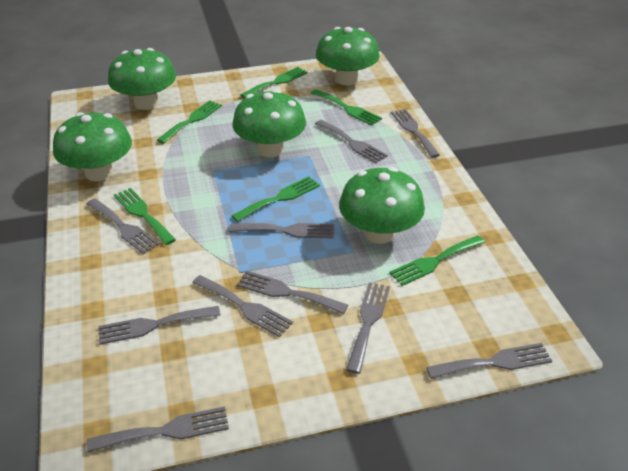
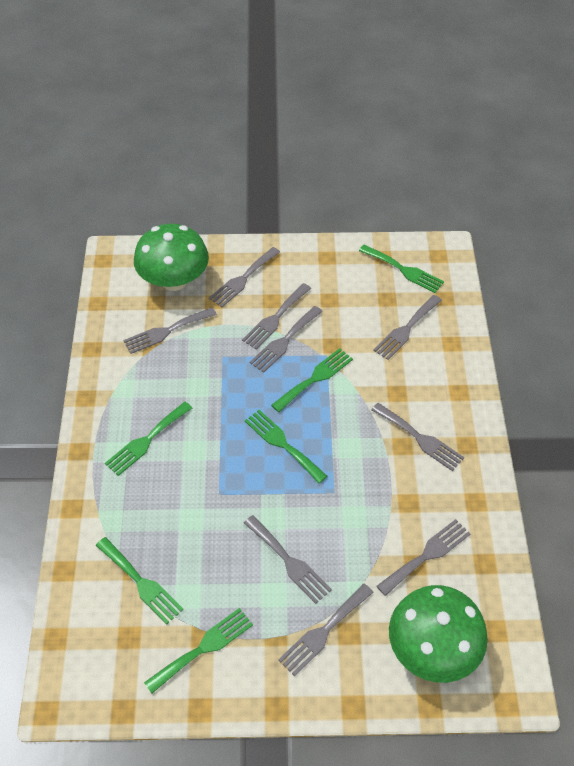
green mushroom: [53,112,132,181] [108,48,176,110] [232,90,306,157] [316,27,380,85] [339,167,425,244] = 5 -> [134,224,209,291] [389,585,488,683] = 2
grey fork: [86,198,160,254] [87,406,229,453] [98,306,220,345] [192,275,293,337] [229,223,334,238] [237,270,348,314] [315,120,388,163] [346,282,390,374] [391,109,440,158] [426,343,552,379] = 10 -> [123,307,217,354] [209,247,280,307] [242,283,311,350] [244,515,332,604] [249,306,323,373] [278,584,374,676] [372,403,464,471] [373,295,442,360] [376,519,470,596] = 9

